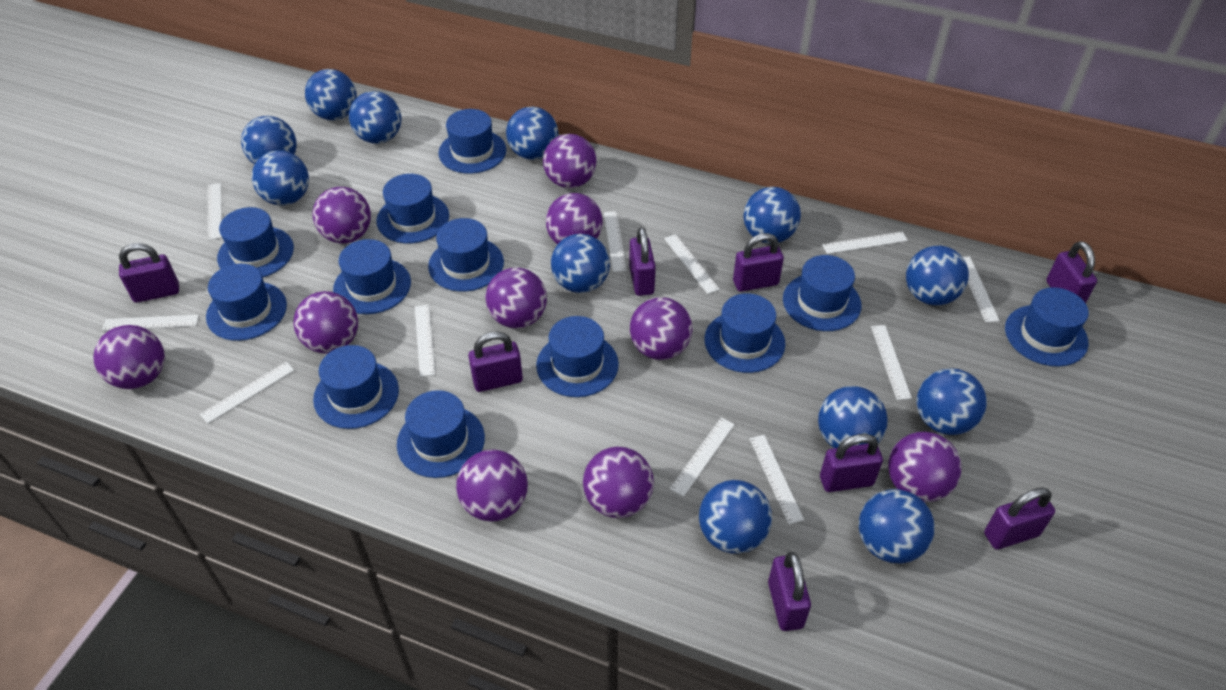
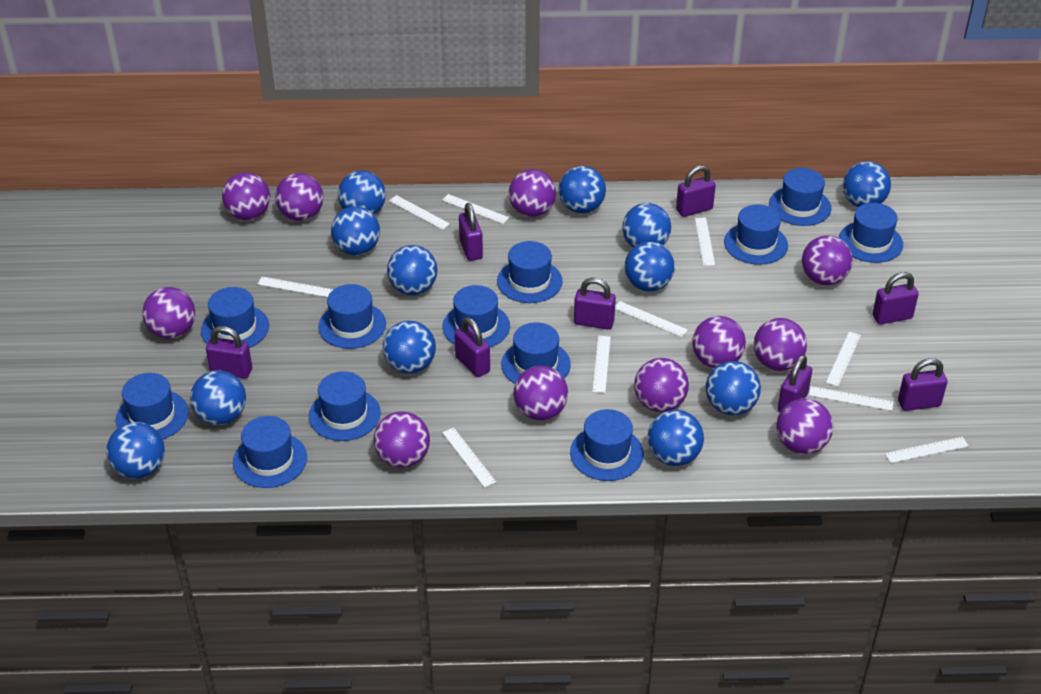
purple ball: [93,325,165,389] [293,291,358,354] [313,187,371,243] [456,449,528,521] [486,267,547,328] [543,134,596,188] [546,193,603,245] [583,447,654,518] [630,297,692,360] [888,432,962,502] = 10 -> [142,287,195,339] [222,172,270,220] [275,173,323,221] [373,411,430,468] [509,169,556,217] [513,366,568,420] [634,358,689,412] [692,316,746,368] [753,318,807,371] [776,398,833,454] [802,235,853,285] = 11
white ruler: [102,315,199,330] [200,362,294,424] [208,183,222,240] [415,305,435,377] [604,211,627,272] [664,234,720,294] [670,418,735,497] [750,435,804,524] [822,232,908,254] [871,325,912,400] [963,256,1000,322] = 11 -> [257,277,333,297] [389,195,450,230] [442,194,509,224] [442,428,496,488] [592,336,611,393] [615,301,688,337] [695,218,715,266] [809,386,893,411] [826,332,861,386] [885,437,969,463] = 10

